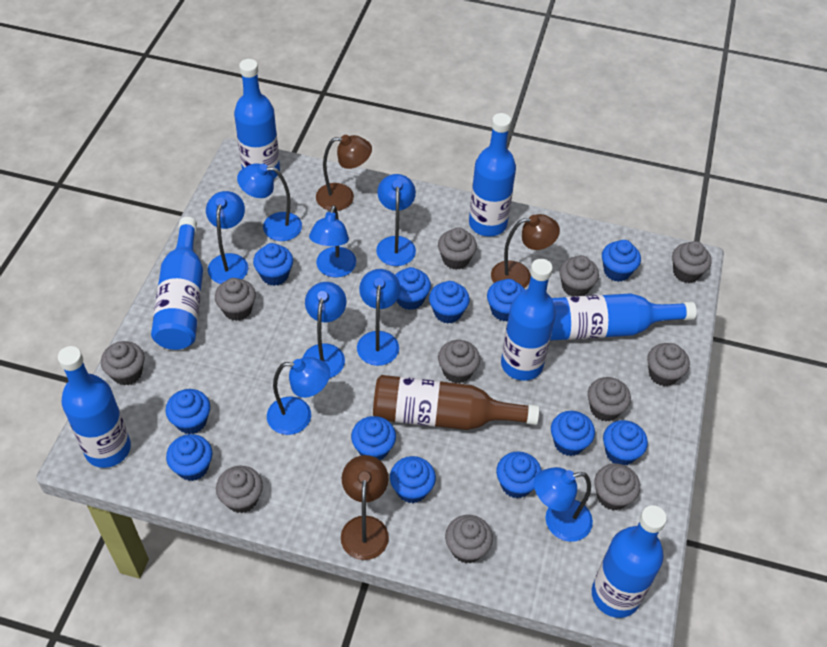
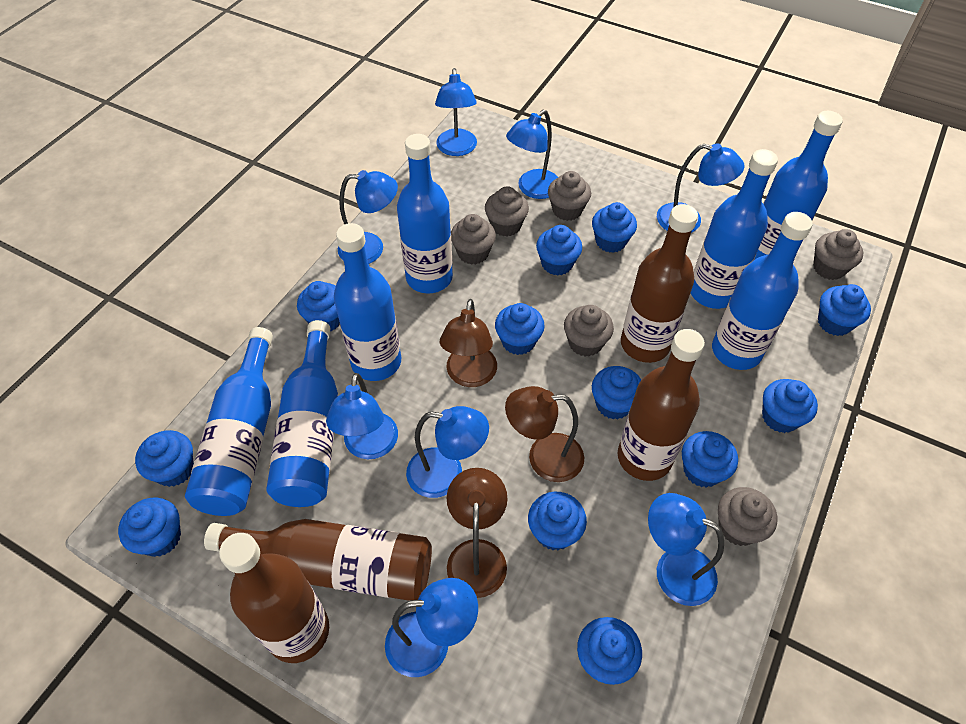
brown bottle: [373,375,539,430] = 1 -> [204,519,432,601] [219,533,329,663] [618,329,705,481] [621,204,698,363] = 4
grey cupcake: [101,341,145,386] [215,278,256,321] [216,466,263,513] [438,228,477,270] [438,340,480,383] [445,515,493,563] [559,255,599,297] [588,377,631,421] [594,463,640,510] [647,343,690,386] [672,241,712,283] = 11 -> [451,214,496,265] [485,186,529,236] [548,171,591,221] [564,305,614,357] [718,487,777,546] [813,229,863,280] = 6

